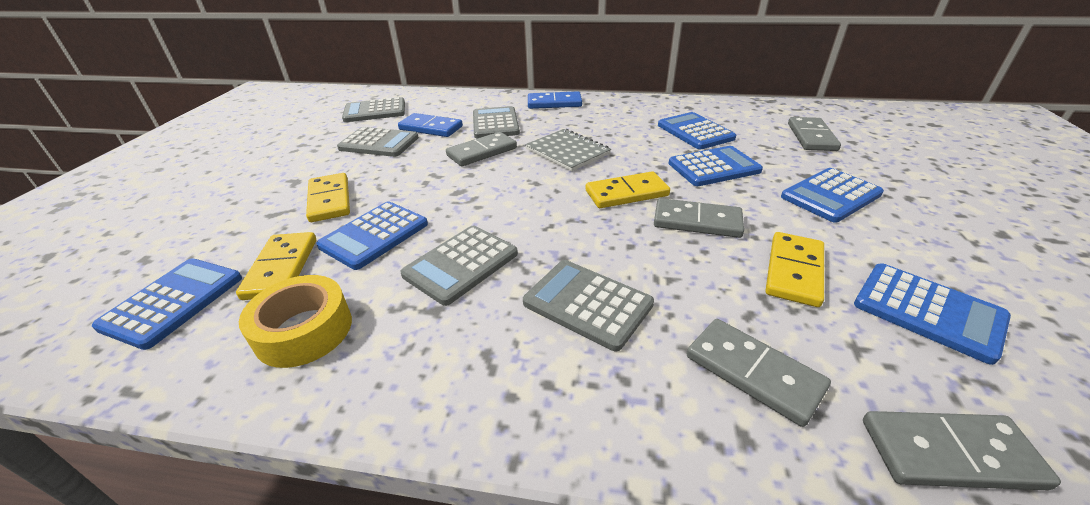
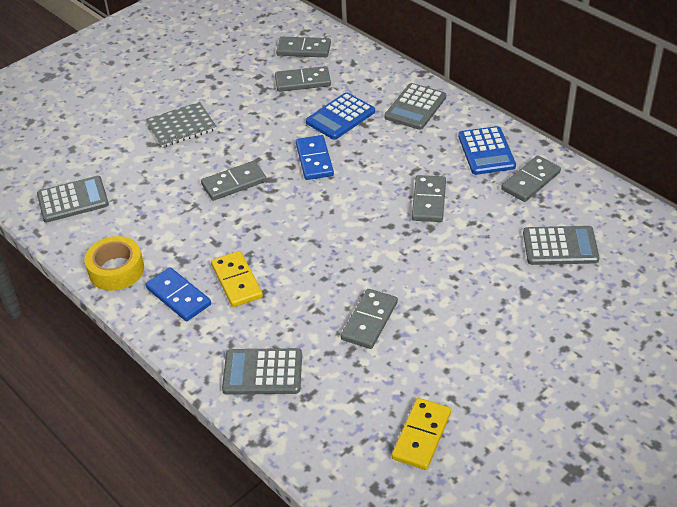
blue calculator: [92,258,242,350] [316,201,428,270] [658,112,736,149] [668,146,763,186] [781,168,884,223] [854,263,1011,365] = 6 -> [306,92,375,140] [458,126,516,175] = 2
grey calculator: [337,127,419,157] [342,97,405,122] [400,226,518,306] [473,106,520,138] [523,260,654,351] = 5 -> [37,176,109,222] [222,348,302,395] [385,83,446,130] [523,226,600,265] = 4
grey domino: [446,132,517,166] [654,198,744,238] [687,319,831,427] [788,117,841,151] [863,411,1061,490] = 5 -> [201,161,267,201] [275,66,331,92] [276,37,331,57] [341,289,398,349] [412,175,446,222] [501,155,561,202] = 6
yellow domino: [236,232,316,300] [306,173,350,222] [586,171,670,208] [765,232,824,307] = 4 -> [211,251,263,307] [392,398,451,470] = 2

